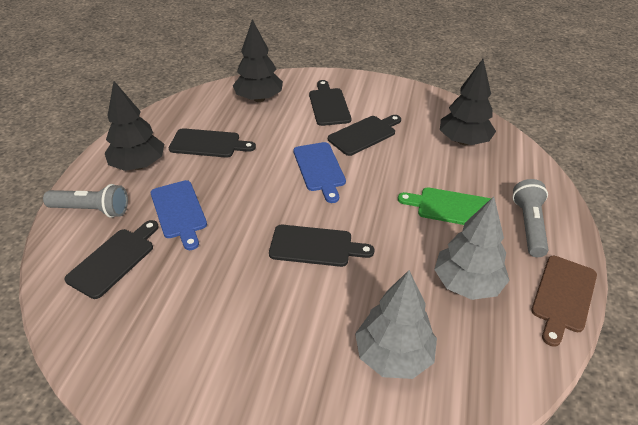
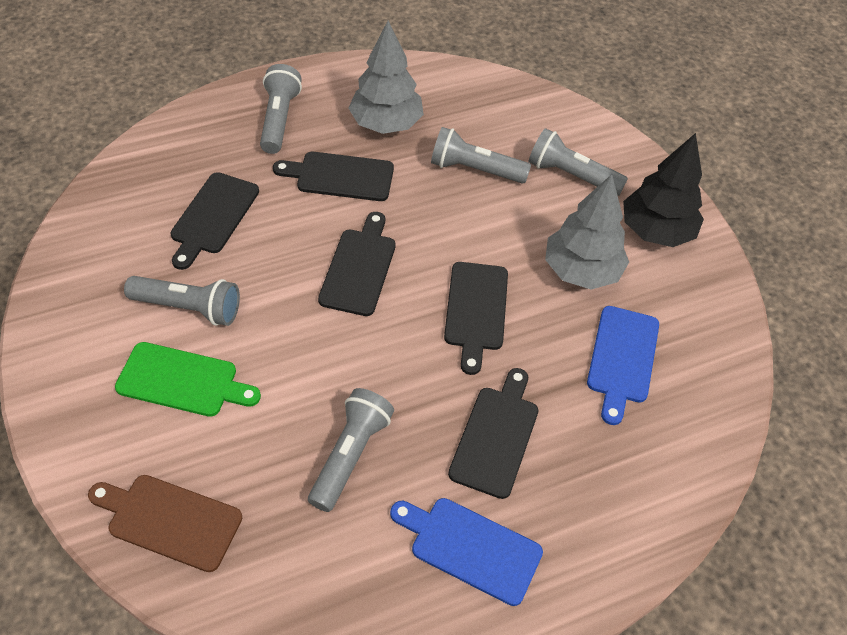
black tree: [105,81,164,171] [233,19,283,102] [440,59,496,145] = 3 -> [623,133,704,247] = 1
grey flashlight: [43,184,128,218] [512,179,549,257] = 2 -> [124,276,240,326] [260,64,302,154] [308,388,394,512] [431,127,531,184] [529,128,628,196] = 5

